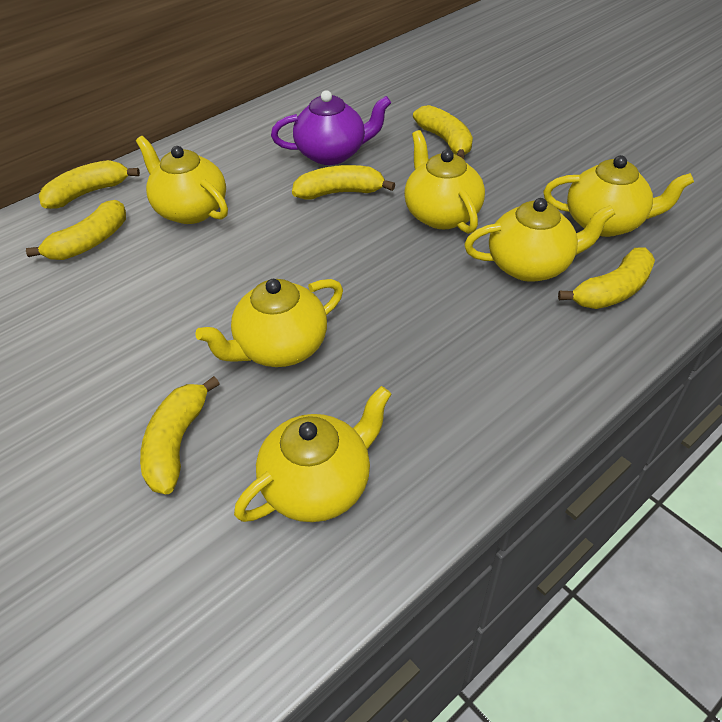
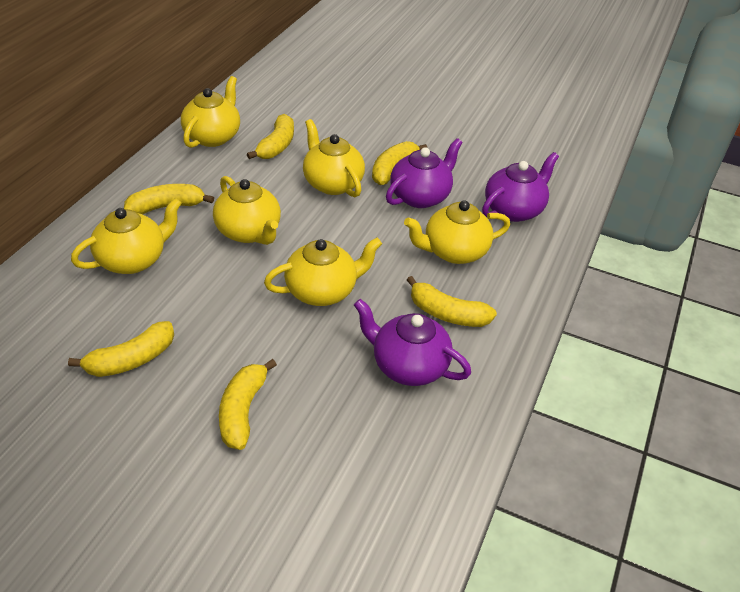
purple teapot: [271,90,391,165] = 1 -> [354,299,471,386] [386,138,462,208] [482,152,559,222] = 3

